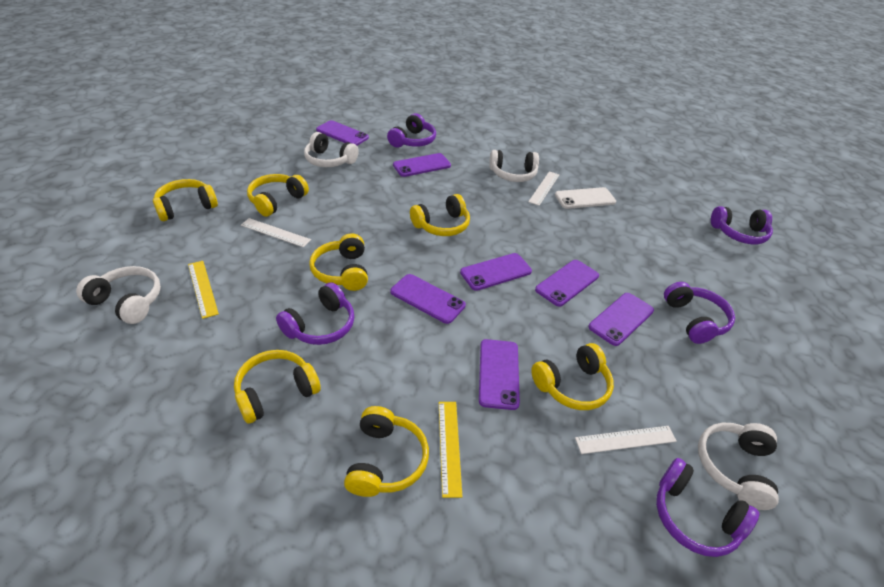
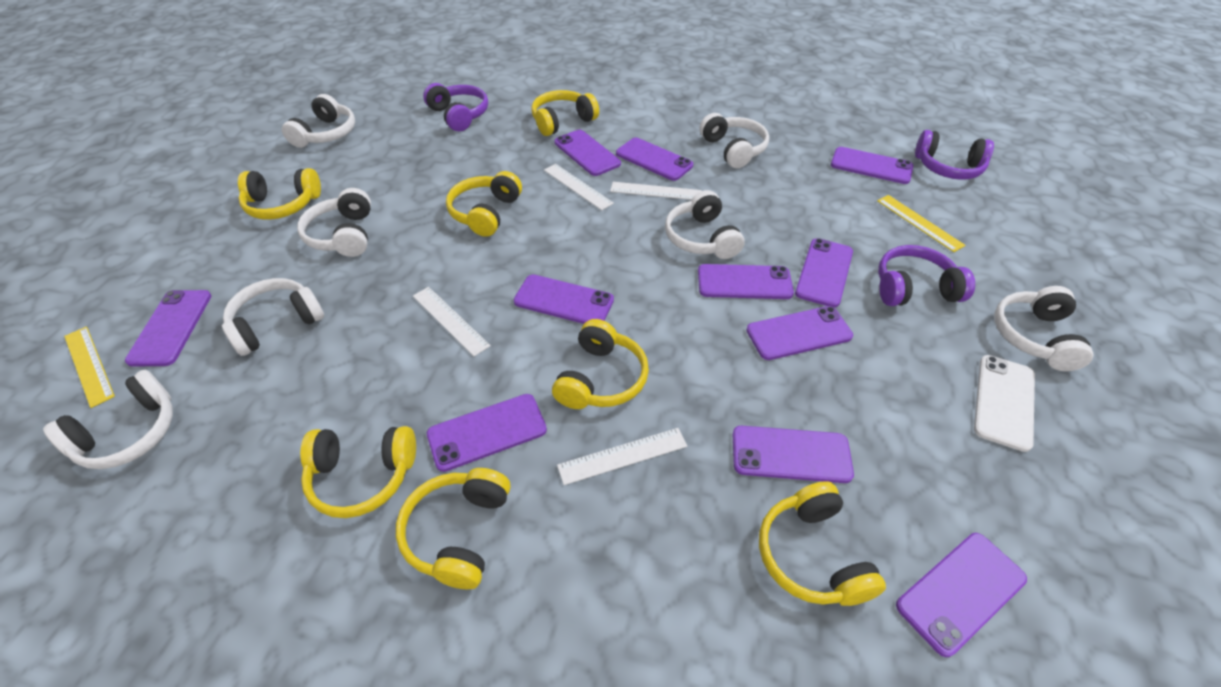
purple headphones: [276,282,354,345] [387,113,436,148] [656,458,759,557] [664,282,735,344] [711,206,773,244] = 5 -> [423,83,488,131] [878,245,975,306] [915,130,994,180] = 3
purple phone: [316,120,369,146] [390,274,466,324] [393,153,451,177] [460,253,532,291] [479,339,520,410] [535,260,599,307] [588,293,654,346] = 7 -> [125,290,211,367] [427,394,547,472] [514,275,614,324] [555,130,621,176] [616,138,693,181] [698,264,794,299] [733,426,854,483] [746,306,853,360] [795,238,853,307] [831,147,913,184] [896,533,1027,657] = 11
white headphones: [76,266,161,324] [304,132,359,167] [489,150,539,182] [698,423,779,510] = 4 -> [43,369,173,469] [222,278,324,356] [282,94,355,148] [297,188,371,257] [665,190,745,259] [700,113,769,168] [994,286,1094,371] = 7
white ruler: [241,218,311,247] [528,171,559,206] [575,426,677,454] = 3 -> [413,287,491,356] [544,164,614,210] [557,428,687,485] [610,182,702,200] = 4

